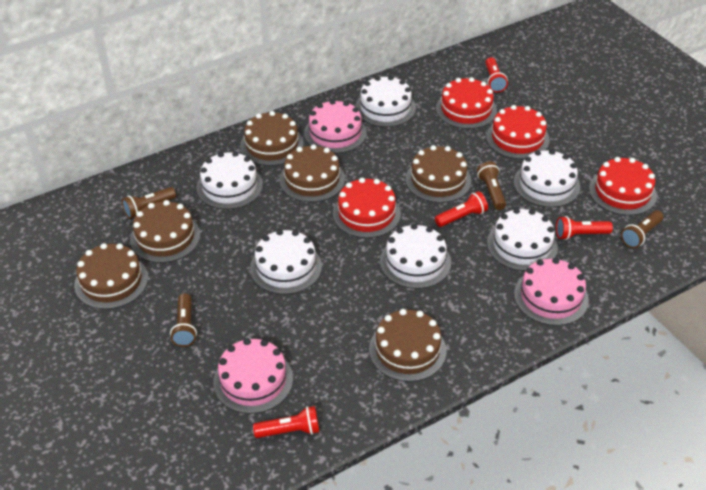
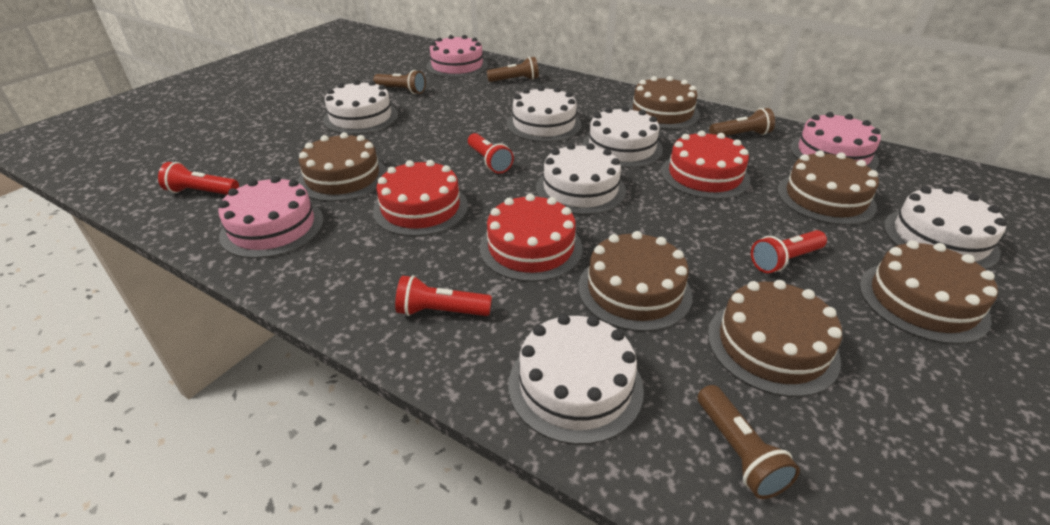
red cake: [333,178,401,238] [436,77,497,129] [486,105,550,159] [589,157,657,215] = 4 -> [373,160,468,236] [480,194,583,282] [661,131,750,199] = 3

